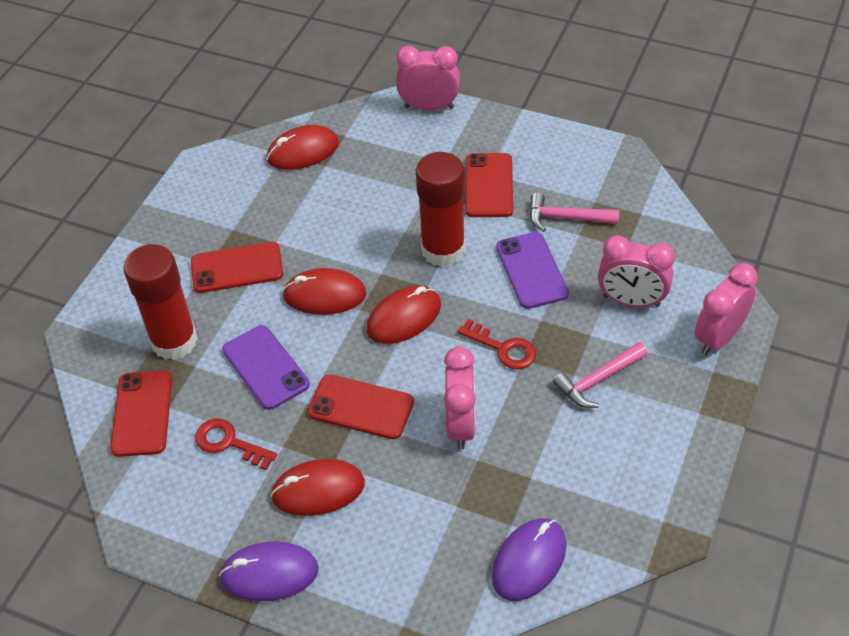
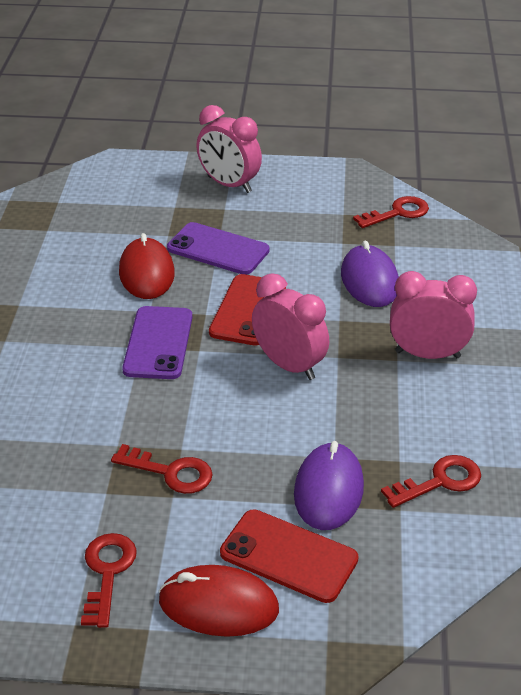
pink clock: [396,46,460,111] [444,346,476,449] [598,235,675,307] [694,263,758,355] = 4 -> [196,105,262,193] [252,273,329,380] [390,271,477,359] = 3
pink hammer: [530,192,619,232] [553,342,648,408] = 2 -> none = 0
red glue stick: [123,244,198,360] [416,152,465,267] = 2 -> none = 0
red key: [195,419,277,470] [458,319,536,369] = 2 -> [81,533,137,628] [111,444,213,494] [353,196,429,228] [381,455,481,508] = 4
red mouse: [267,125,339,170] [270,459,365,516] [282,268,367,315] [367,286,441,344] = 4 -> [119,233,175,299] [158,565,279,637] = 2
red phone: [110,371,172,457] [191,242,283,293] [308,374,414,439] [466,153,513,217] = 4 -> [209,274,286,345] [220,509,359,603] = 2

